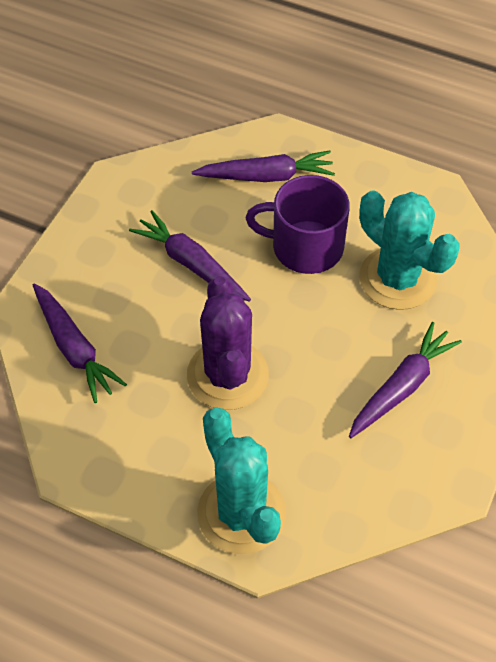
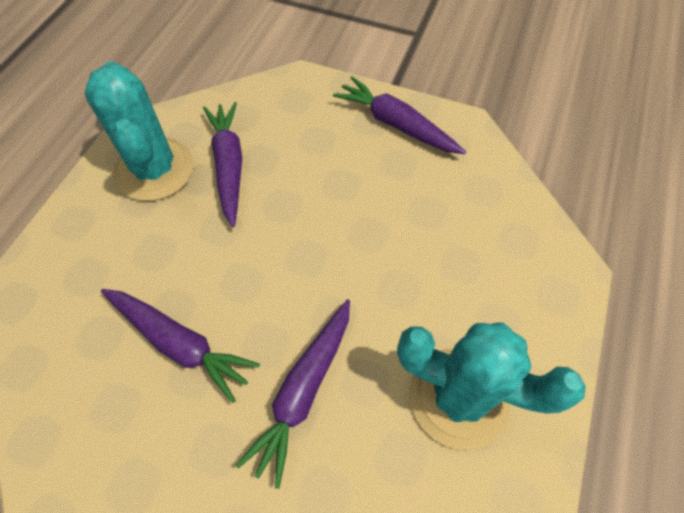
purple cactus: [187,276,269,410] = 1 -> none = 0
purple mug: [246,175,350,274] = 1 -> none = 0

